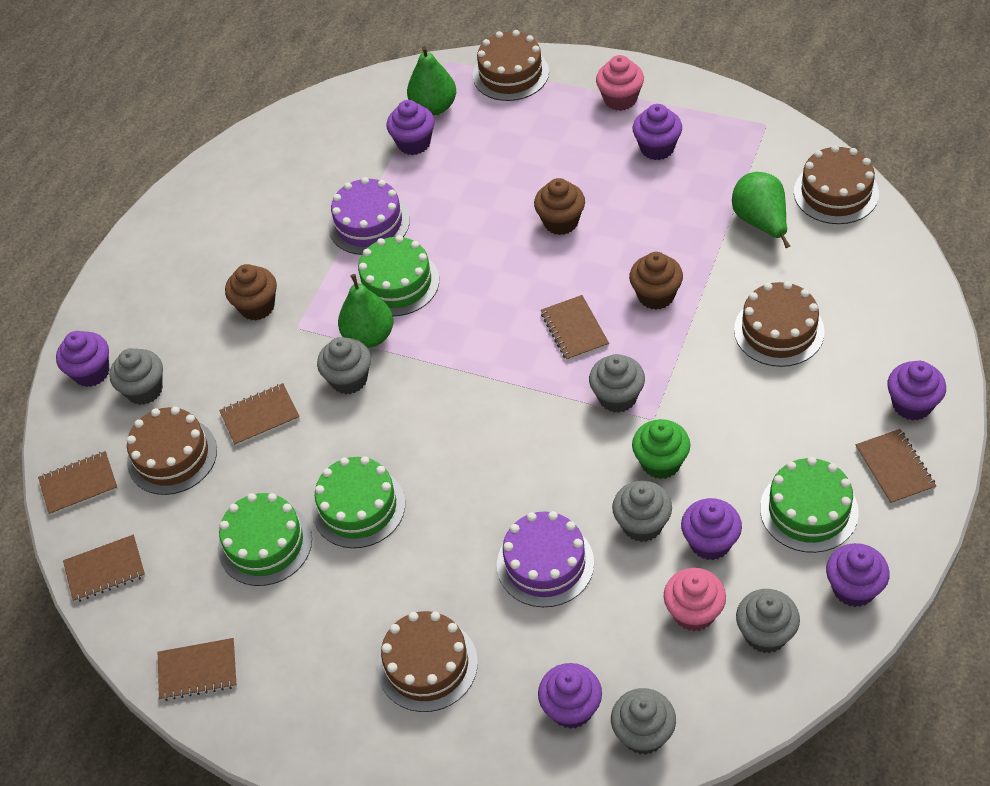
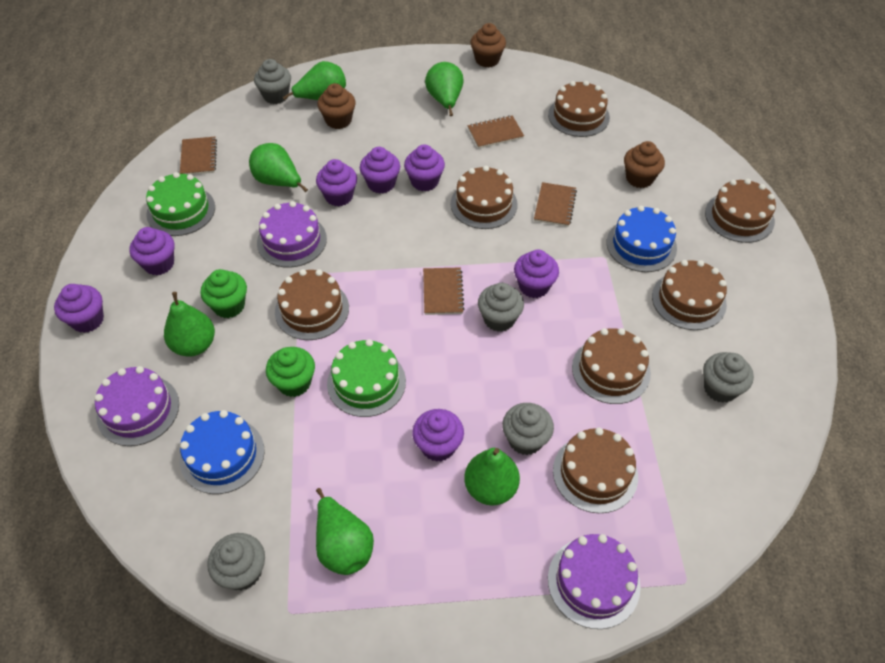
blue cake: none = 0 -> [180,410,265,494] [607,206,677,272] = 2
brown cake: [127,406,217,495] [377,611,478,712] [473,30,549,101] [734,281,825,367] [794,145,879,224] = 5 -> [275,269,349,340] [450,166,518,229] [548,81,610,137] [553,428,638,513] [572,328,651,404] [652,260,727,330] [705,179,776,243] = 7
brown notebook: [38,451,118,515] [63,535,145,602] [158,638,237,701] [219,383,300,446] [541,295,609,361] [856,429,936,505] = 6 -> [180,137,217,175] [423,267,464,315] [468,115,524,148] [534,182,577,227] = 4
green cake: [218,493,312,586] [312,456,405,548] [357,235,439,316] [760,457,859,553] = 4 -> [146,172,215,236] [327,339,406,417] = 2
green cupcake: [632,419,690,479] = 1 -> [200,269,247,318] [266,347,315,397] = 2
green pear: [338,274,393,348] [407,46,456,115] [732,172,790,248] = 3 -> [164,292,215,357] [249,143,308,192] [283,61,346,100] [316,488,374,575] [425,62,464,116] [464,448,520,506] = 6
grey cupcake: [109,348,163,405] [317,337,371,394] [589,354,645,413] [611,688,676,755] [612,481,672,542] [736,589,800,653] = 6 -> [207,533,265,591] [254,59,291,104] [478,283,524,332] [502,403,554,455] [703,352,754,403] = 5
pink cupcake: [596,55,644,111] [664,568,726,631] = 2 -> none = 0
purple cake: [328,177,410,255] [497,511,594,607] = 2 -> [95,366,179,446] [257,201,327,268] [548,534,640,629] = 3

